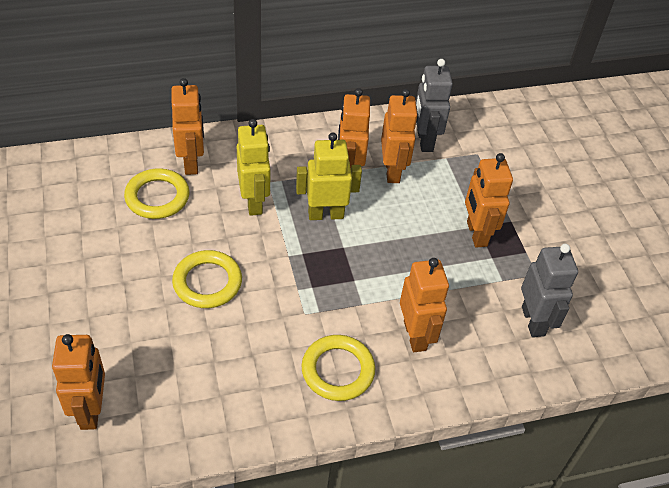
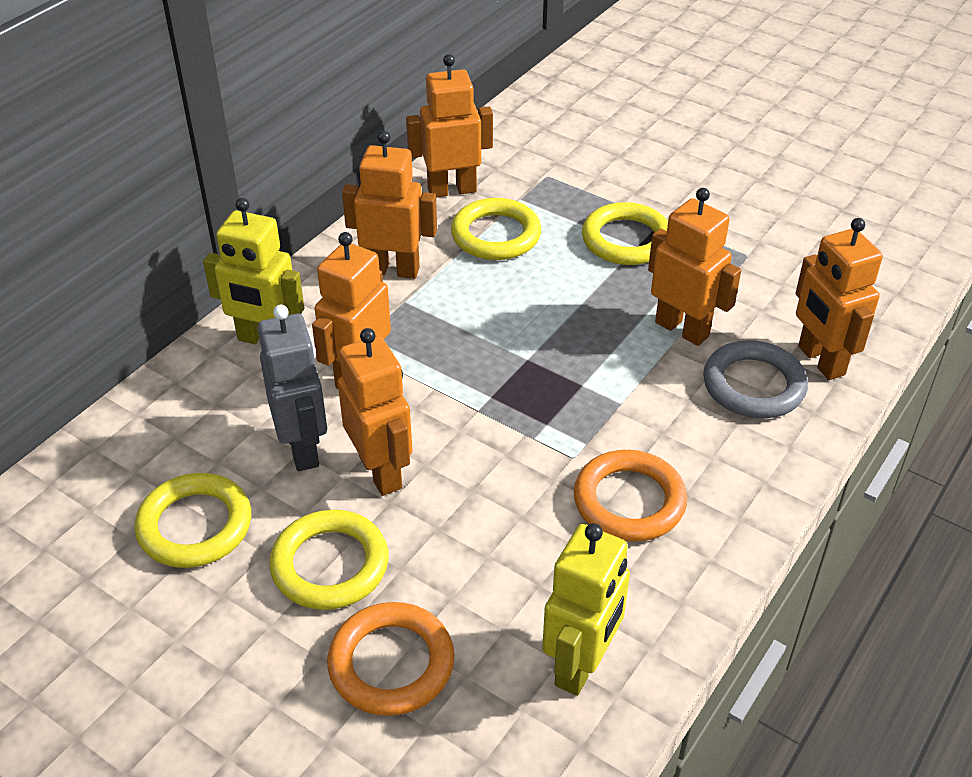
grey ring: none = 0 -> [703,340,808,418] = 1
grey robot: [416,59,453,152] [521,244,578,337] = 2 -> [258,305,327,471] = 1
orange ring: none = 0 -> [327,602,455,716] [574,450,687,542] = 2
yellow ring: [124,168,189,219] [172,250,242,308] [302,335,375,401] = 3 -> [135,473,251,568] [269,509,389,610] [451,198,541,260] [582,202,668,265] = 4

